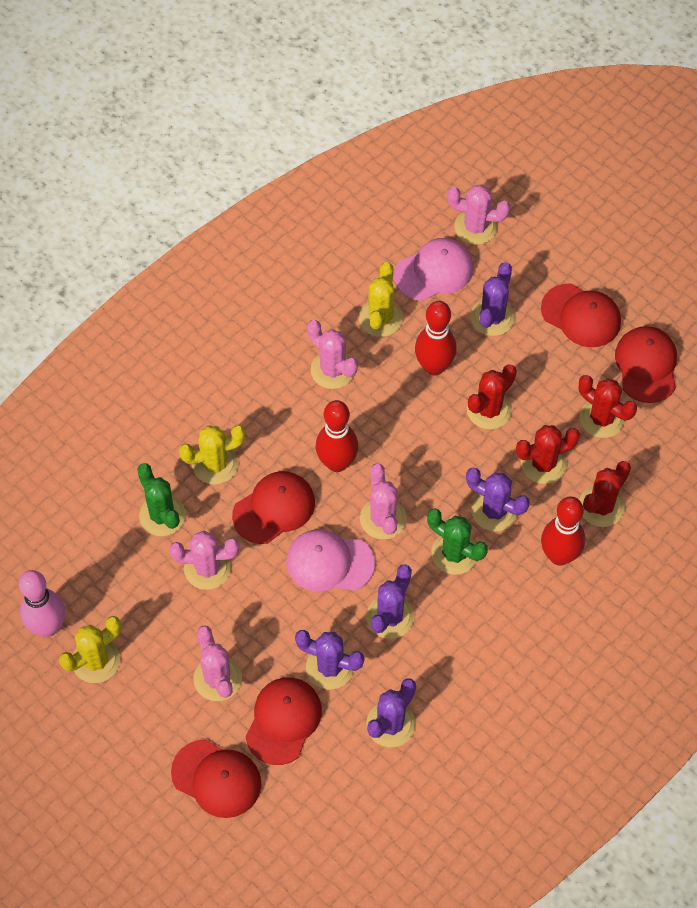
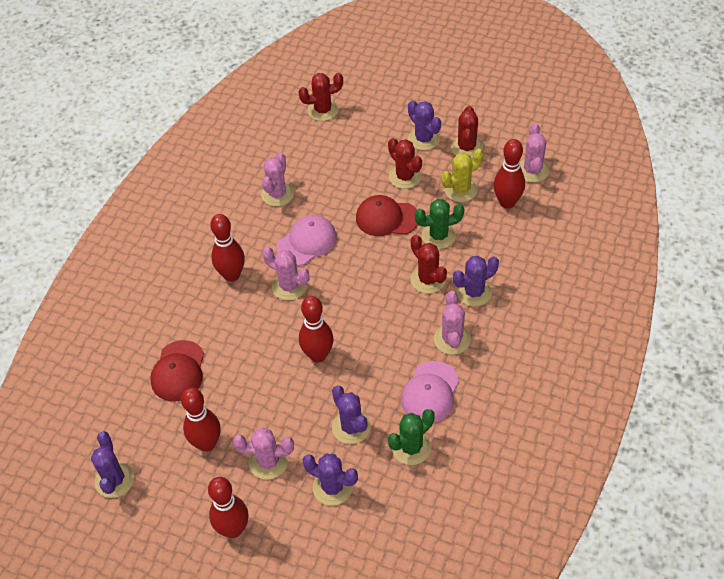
pink bowling pin: [19,570,65,637] = 1 -> none = 0
red bowling pin: [316,400,358,472] [415,301,457,375] [541,497,585,566] = 3 -> [181,388,221,452] [208,477,248,538] [210,214,245,282] [299,296,334,362] [493,139,525,209] = 5
red cap: [171,739,261,818] [232,471,315,544] [245,678,322,765] [541,284,621,347] [615,326,677,403] = 5 -> [150,340,204,402] [356,195,418,236] = 2
yellow cactus: [59,616,121,683] [179,425,246,485] [359,262,403,337] = 3 -> [441,149,483,202] = 1

